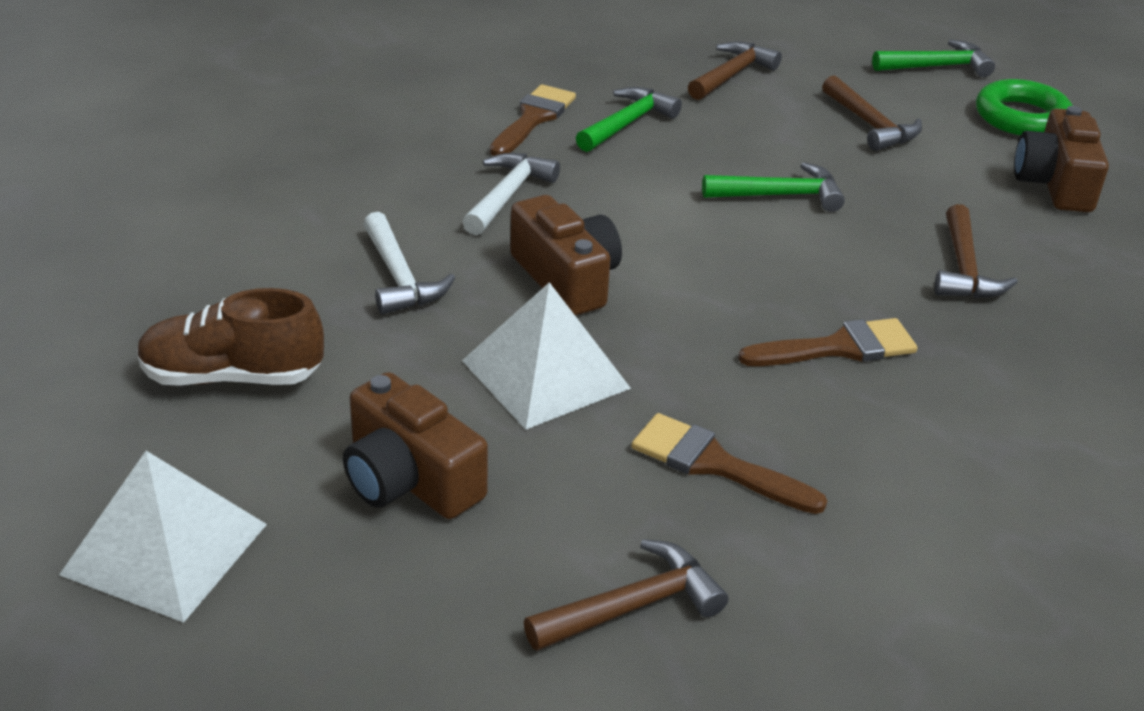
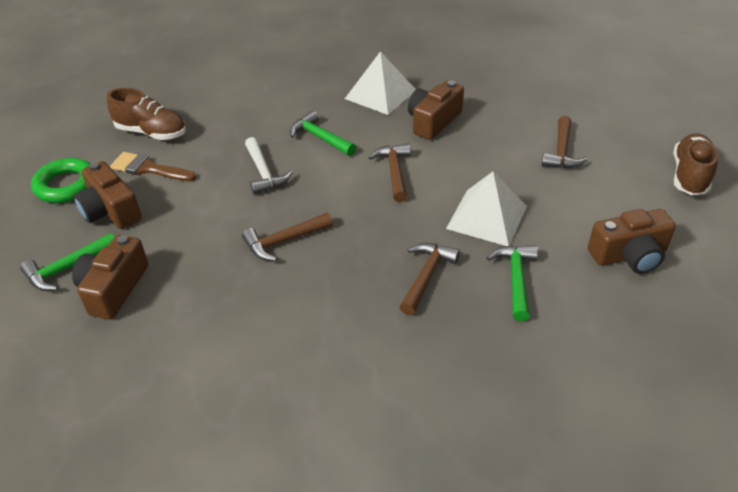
brown brush: [490,84,576,156] [631,413,827,514] [738,318,918,366] = 3 -> [110,152,196,181] = 1
brown camera: [343,372,488,519] [510,195,622,316] [1014,106,1109,212] = 3 -> [72,235,148,320] [74,161,142,229] [408,81,464,140] [588,209,676,274] = 4
brown shoe: [137,288,324,386] = 1 -> [107,88,186,140] [673,133,718,195] = 2
white hammer: [363,212,455,315] [462,153,560,235] = 2 -> [245,137,292,195] = 1

